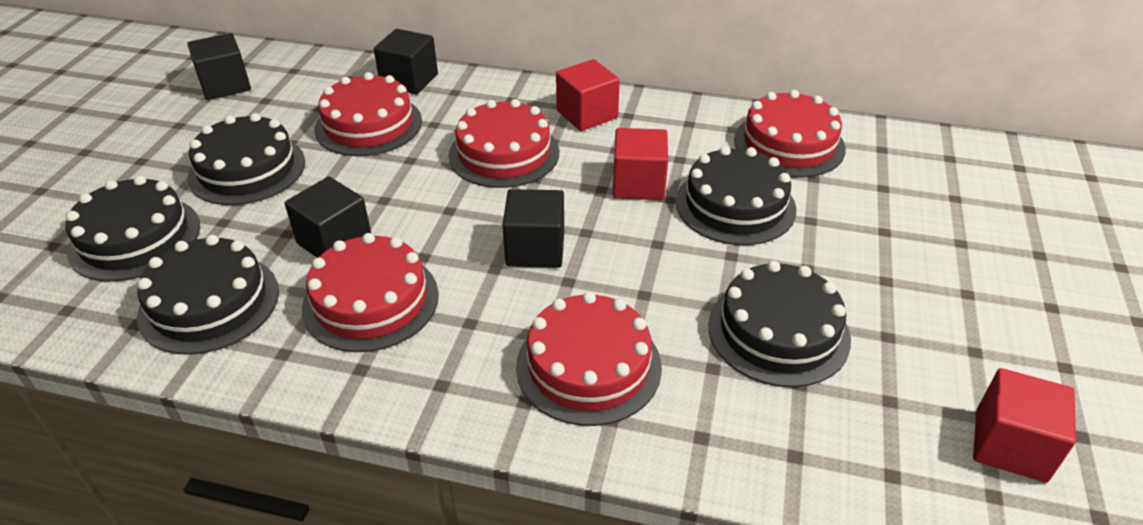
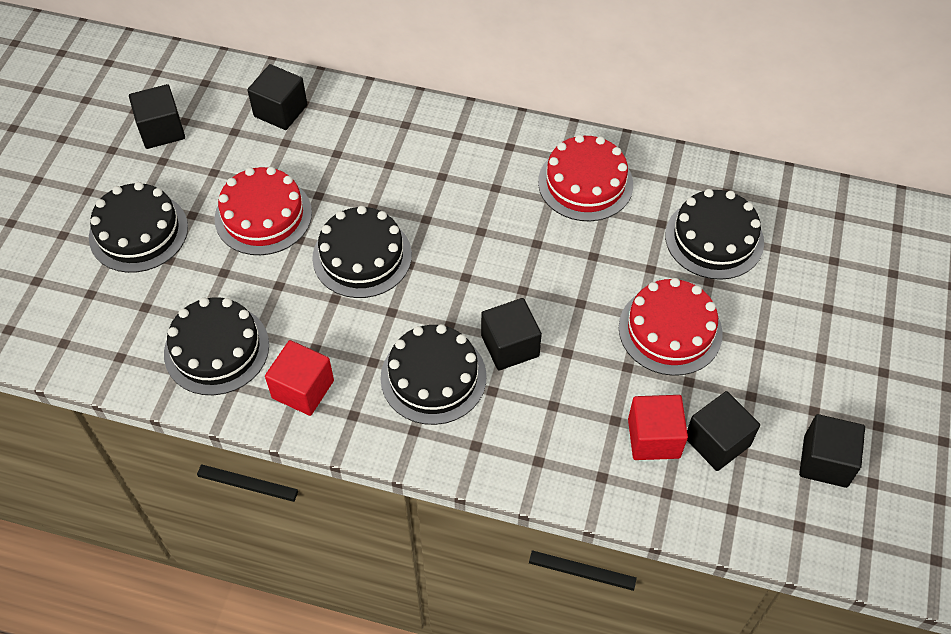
black cube: [187,33,251,100] [285,177,372,258] [374,29,438,94] [502,189,564,268] = 4 -> [129,84,185,149] [247,64,307,130] [481,298,542,370] [687,391,760,471] [799,414,865,488] = 5
red cake: [302,233,439,352] [315,72,422,156] [449,99,559,188] [516,292,662,426] [734,90,846,178] = 5 -> [215,167,312,255] [538,134,633,221] [619,278,723,376] = 3
red cube: [556,59,620,131] [613,128,668,200] [973,368,1076,483] = 3 -> [265,340,334,416] [628,395,688,460] = 2

